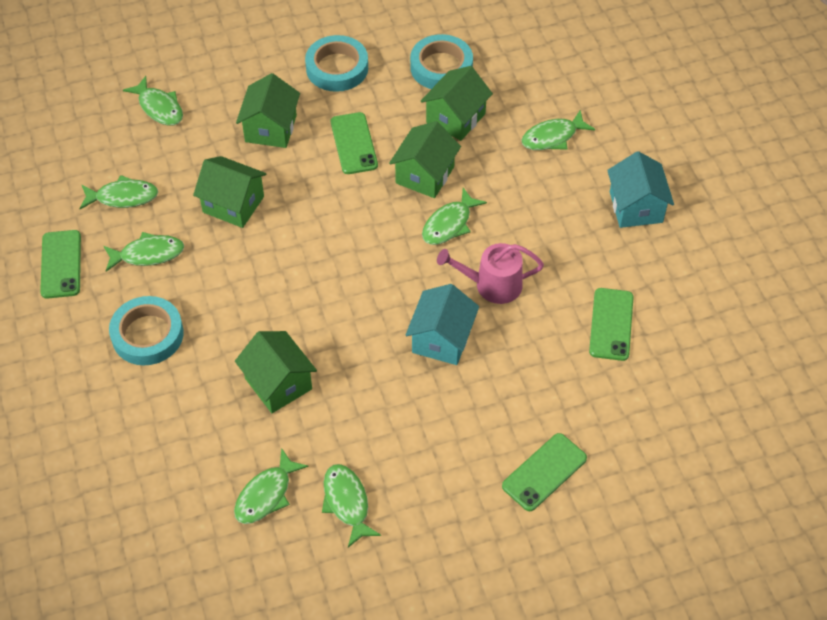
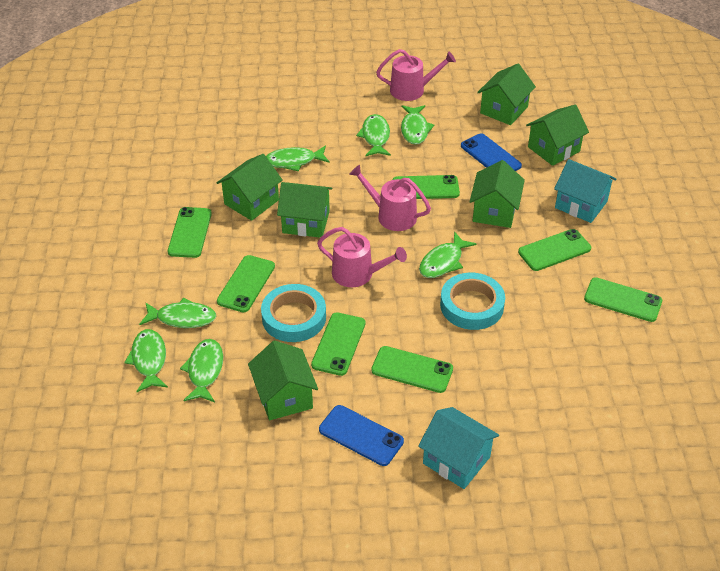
blue phone: none = 0 -> [319,405,404,466] [461,133,522,171] = 2
green house: [193,156,267,228] [235,331,317,413] [236,73,300,148] [389,121,461,198] [421,66,493,141] = 5 -> [216,154,283,221] [248,340,318,420] [277,182,332,238] [469,160,525,228] [477,64,536,125] [526,105,589,166] = 6
green phone: [40,230,81,299] [331,112,378,174] [502,433,587,511] [589,288,634,361] = 4 -> [168,207,212,258] [217,255,275,313] [311,312,366,376] [371,346,453,393] [393,175,460,199] [518,229,591,271] [584,277,662,322] = 7
pink watering can: [437,243,544,304] = 1 -> [317,227,407,287] [349,165,431,231] [376,49,456,101] = 3
turquoise tape: [109,296,184,365] [305,35,368,92] [410,34,473,89] = 3 -> [261,284,326,342] [440,273,505,330] = 2

